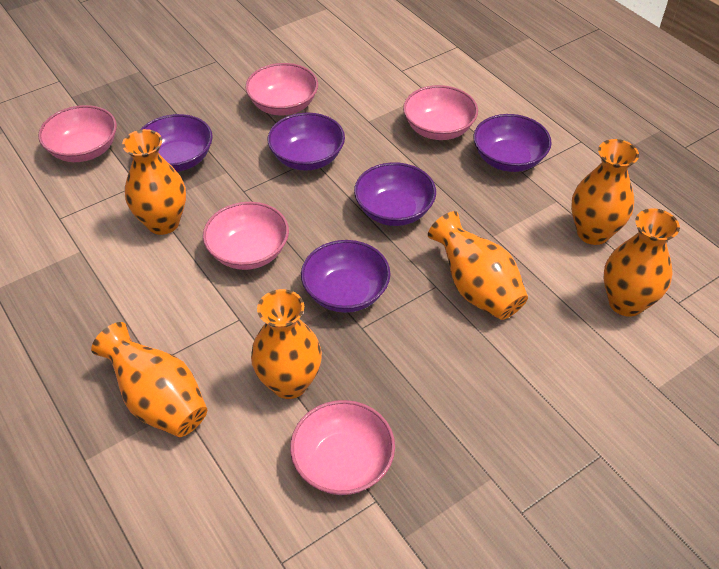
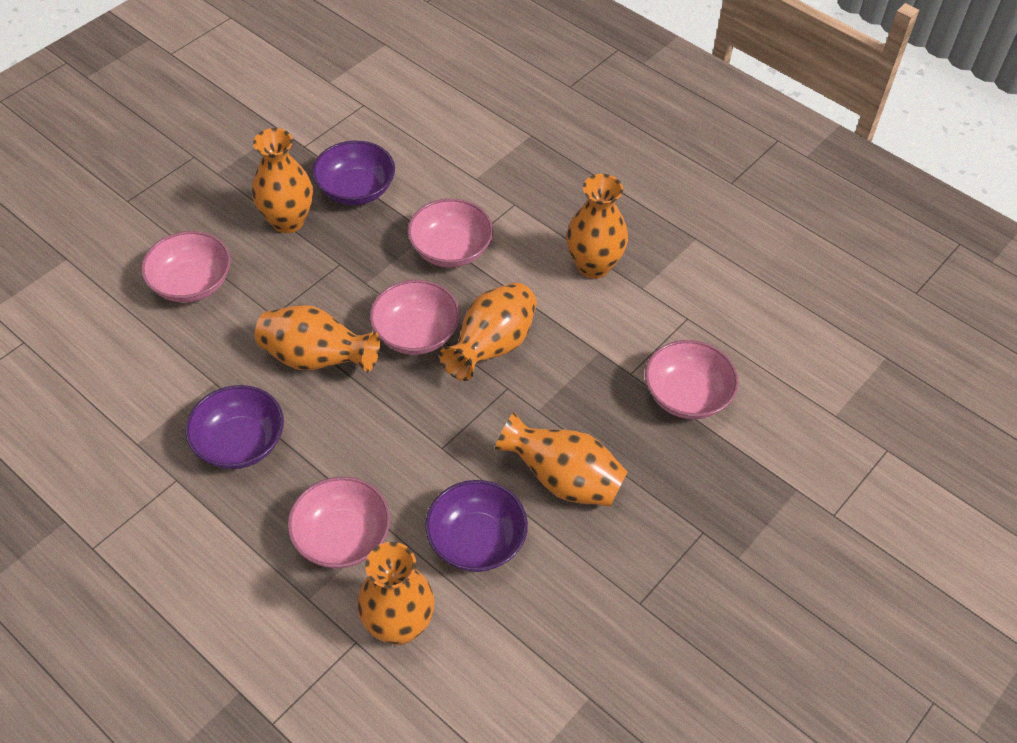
purple bowl: [140,114,213,172] [268,113,345,171] [301,240,390,313] [354,162,436,226] [473,114,552,172] = 5 -> [185,385,284,469] [312,140,395,205] [425,480,528,572] = 3

